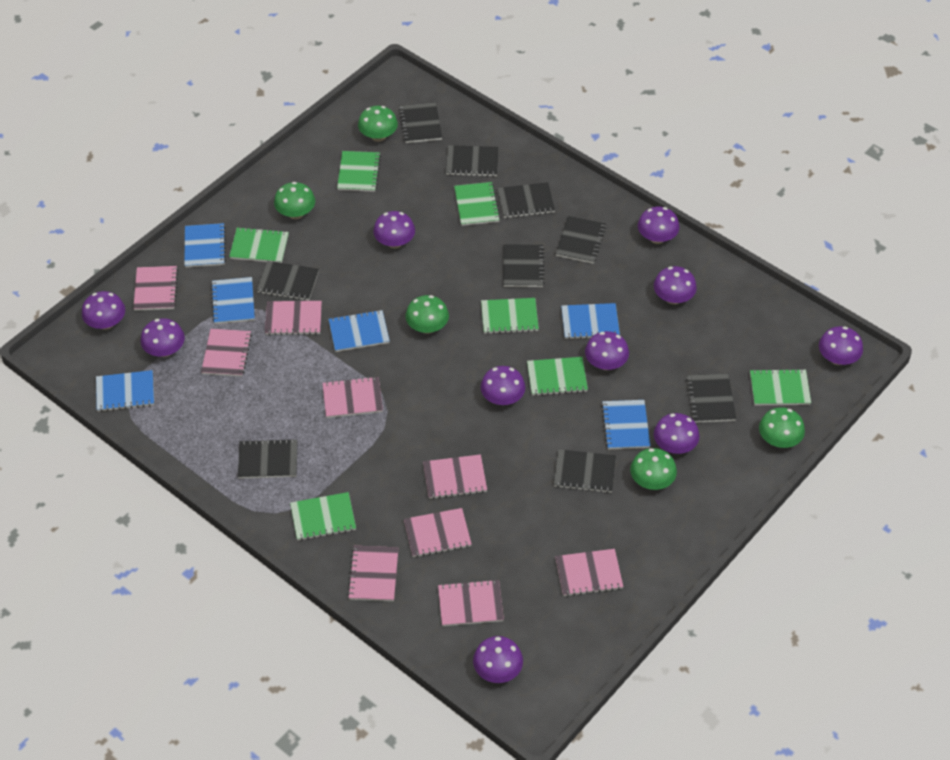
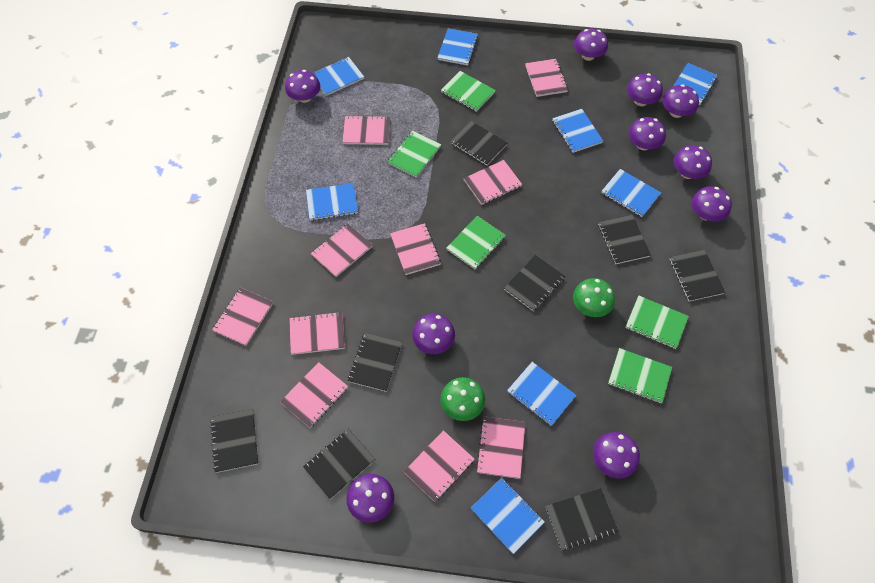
black notebook: [238,439,298,479] [257,261,319,301] [399,102,442,143] [446,145,499,177] [497,182,555,218] [503,244,545,287] [554,449,616,493] [556,216,606,264] [686,374,736,423] = 9 -> [210,409,259,473] [303,429,375,499] [348,333,402,392] [450,121,507,166] [504,255,565,312] [546,488,619,551] [598,215,651,264] [669,250,725,302] = 8
blue notebook: [96,370,154,412] [184,223,226,267] [211,277,255,324] [328,310,390,352] [561,303,620,339] [601,400,650,450] = 6 -> [306,183,358,221] [313,57,364,96] [437,29,478,66] [471,478,545,554] [507,362,576,426] [552,109,603,153] [601,169,661,217] [673,63,718,105] = 8
green mushroom: [274,182,315,219] [358,106,398,142] [405,295,449,334] [630,448,677,490] [759,407,805,448] = 5 -> [440,377,485,421] [573,278,615,317] = 2
green notebook: [229,227,289,263] [290,492,356,541] [337,151,381,192] [454,182,500,226] [481,298,539,334] [527,357,588,396] [750,369,811,406] = 7 -> [387,131,441,178] [441,71,496,112] [446,216,506,269] [608,348,672,403] [625,295,689,349] = 5
pink notebook: [133,266,178,311] [201,329,252,377] [265,301,322,335] [322,376,383,418] [347,546,398,601] [404,508,472,557] [423,454,487,499] [438,580,504,626] [555,549,624,596] = 9 -> [212,288,273,346] [280,362,348,428] [289,312,345,355] [311,224,373,277] [342,115,390,145] [390,223,441,275] [404,430,475,502] [464,160,522,205] [476,416,525,479] [525,59,568,97] = 10

